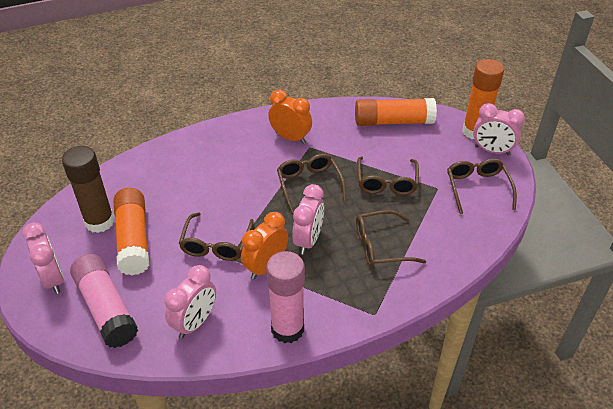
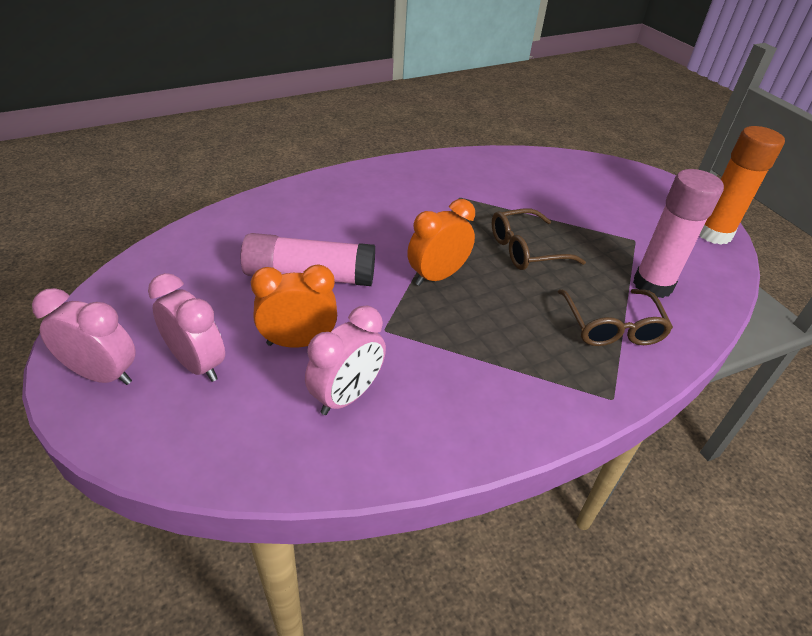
brown glasses: [179,212,254,261] [277,154,347,213] [356,210,426,267] [357,157,419,195] [447,159,517,214] = 5 -> [492,209,586,270] [558,289,673,346] = 2
brown glue stick: [62,146,114,233] = 1 -> none = 0
orange glue stick: [114,188,149,275] [355,98,437,126] [462,59,504,139] = 3 -> [700,126,785,245] = 1
pink clock: [22,222,64,294] [165,265,216,338] [292,184,324,255] [473,103,525,156] = 4 -> [32,288,135,385] [148,273,225,382] [305,306,386,415] = 3

